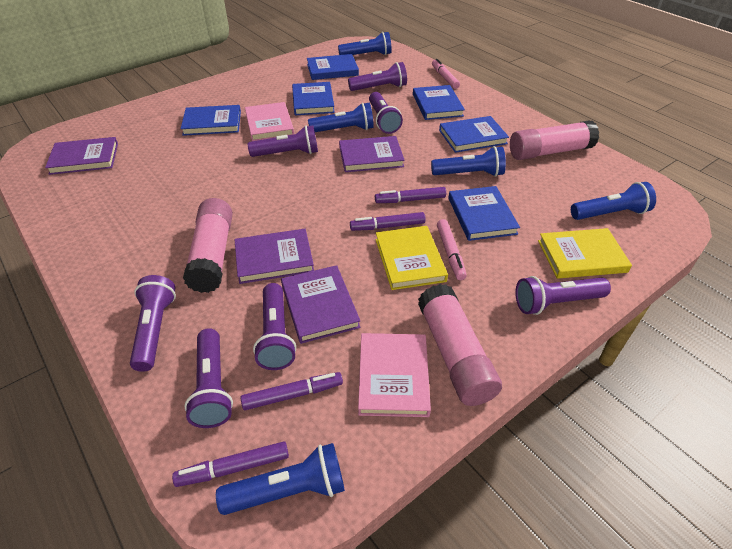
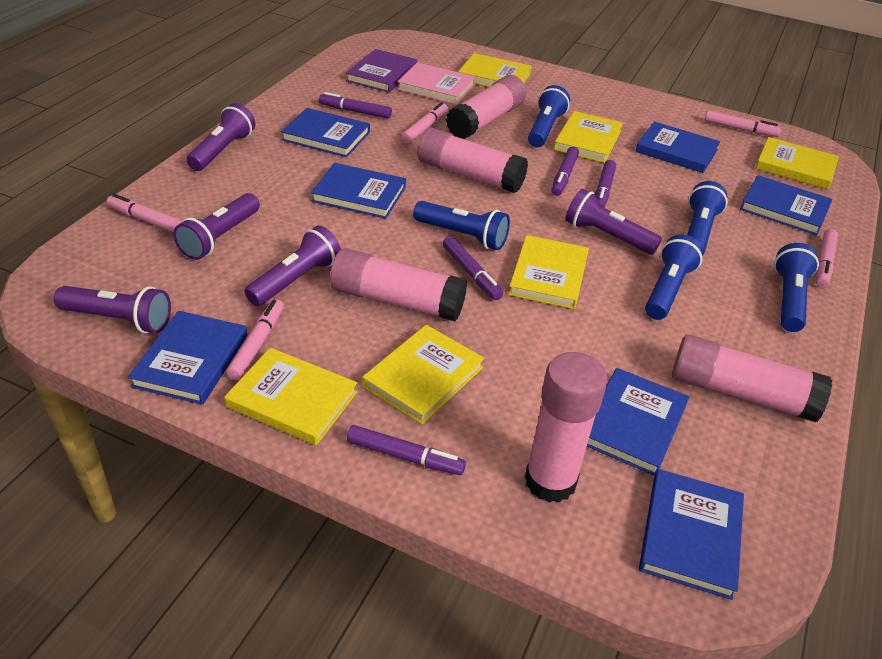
blue book: [181,105,241,136] [292,82,335,115] [307,54,359,80] [413,85,465,120] [439,116,509,153] [448,186,520,241] = 6 -> [128,311,247,405] [281,108,370,157] [311,163,406,219] [587,368,689,476] [635,121,720,173] [639,469,744,600] [740,175,832,235] = 7
pink book: [245,102,294,141] [358,333,431,417] = 2 -> [397,62,475,105] = 1
pink glue stick: [183,198,233,293] [418,284,502,406] [510,120,599,160] = 3 -> [330,248,467,321] [417,128,528,193] [446,75,526,139] [525,352,607,502] [672,335,832,422] = 5
pink marker: [432,59,460,89] [437,219,467,280] = 2 -> [107,194,182,232] [226,299,284,380] [401,102,448,143] [705,110,781,137] [816,229,838,287] = 5
purple book: [45,137,118,175] [234,229,314,284] [281,265,361,344] [339,136,405,172] = 4 -> [346,49,417,93] = 1
purple flashlight: [130,275,176,372] [184,328,233,428] [248,126,318,157] [253,283,296,370] [348,62,407,91] [369,92,403,134] [515,276,611,315] = 7 -> [54,286,171,333] [173,193,260,260] [187,103,255,171] [245,226,341,306] [565,189,662,255] = 5
purple marker: [172,441,289,487] [240,372,343,410] [350,212,425,231] [375,187,446,203] = 4 -> [319,92,392,119] [347,425,466,475] [443,236,503,300] [551,146,579,196] [595,160,616,208] = 5
yellow book: [376,226,448,290] [538,228,632,279] = 2 -> [224,348,358,445] [362,325,485,425] [458,53,532,87] [508,235,589,309] [554,111,623,163] [755,137,839,189] = 6

